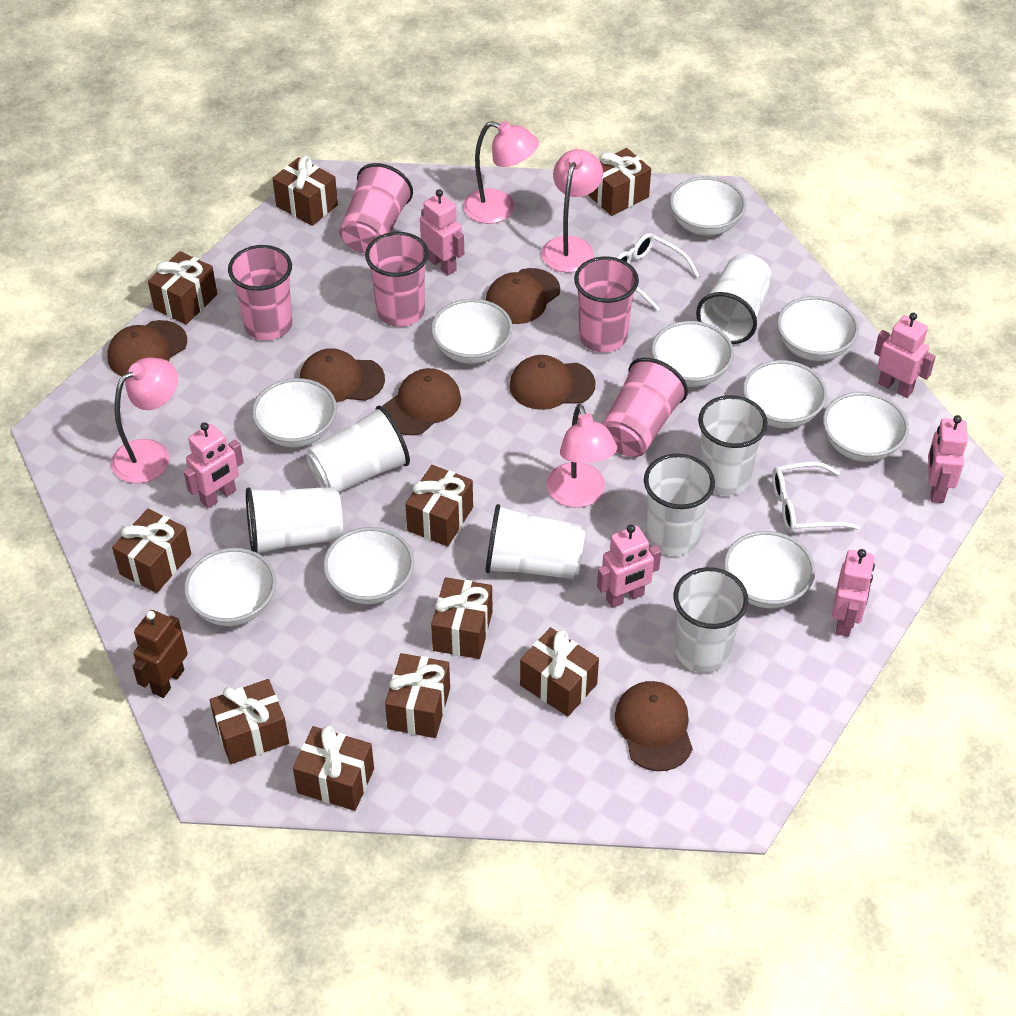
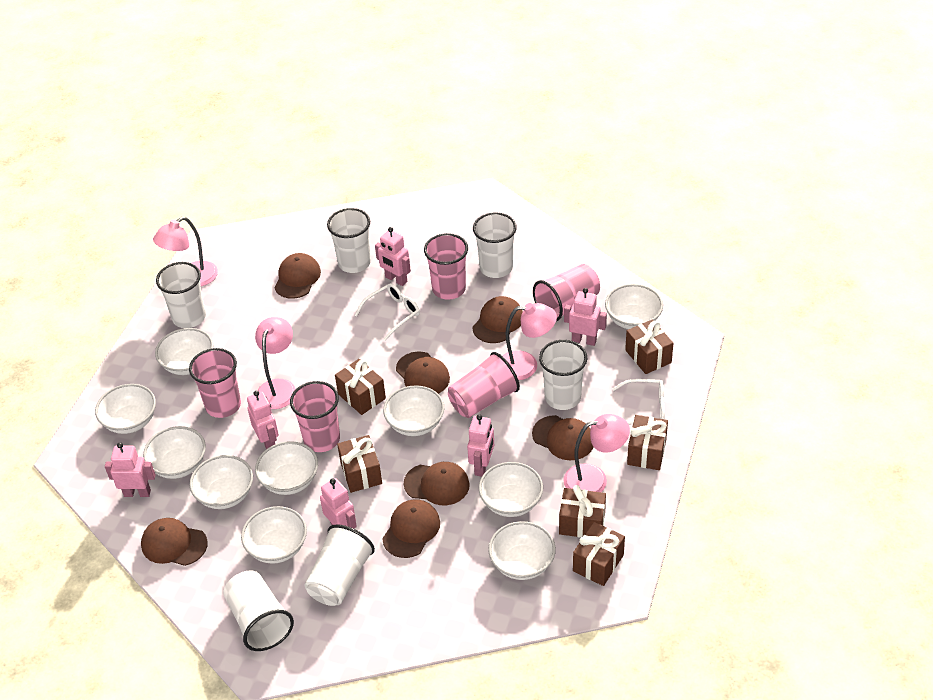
brown cap: [107,320,187,376] [300,348,385,402] [382,368,461,435] [486,268,560,324] [509,355,596,410] [615,681,693,771] = 6 -> [141,518,208,566] [274,253,321,299] [382,499,440,558] [396,352,450,394] [404,462,470,505] [472,296,523,343] [532,415,593,460] = 7
brown gift: [112,508,191,593] [148,251,217,325] [209,679,289,764] [272,156,338,226] [293,726,374,811] [385,653,450,738] [405,465,473,546] [431,577,492,659] [520,627,599,716] [588,148,651,216] = 10 -> [335,359,386,415] [337,435,382,493] [559,485,606,538] [573,522,625,586] [625,319,673,374] [627,415,668,470] = 6
brown robot: [132,610,188,698] = 1 -> none = 0
white cup: [246,487,343,553] [306,405,410,492] [485,504,585,579] [644,453,715,556] [674,567,748,673] [696,254,772,344] [698,395,768,496] = 7 -> [156,262,206,328] [224,570,294,651] [305,524,375,606] [327,208,371,273] [473,212,517,278] [539,340,587,410] = 6

